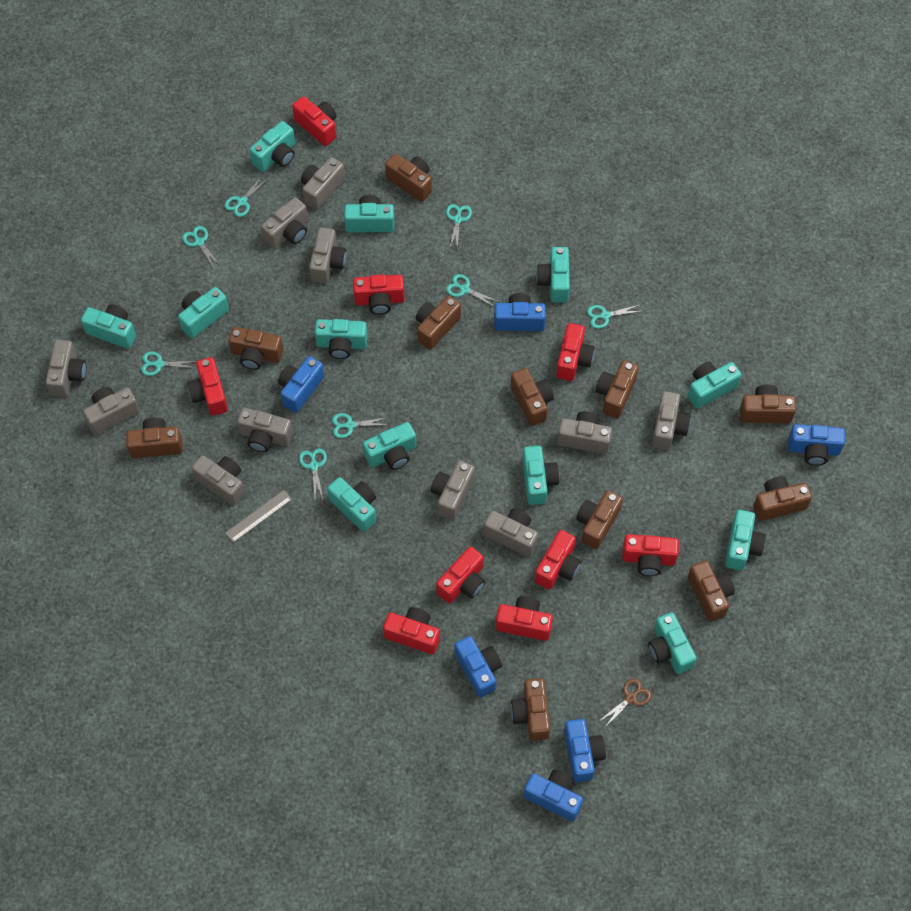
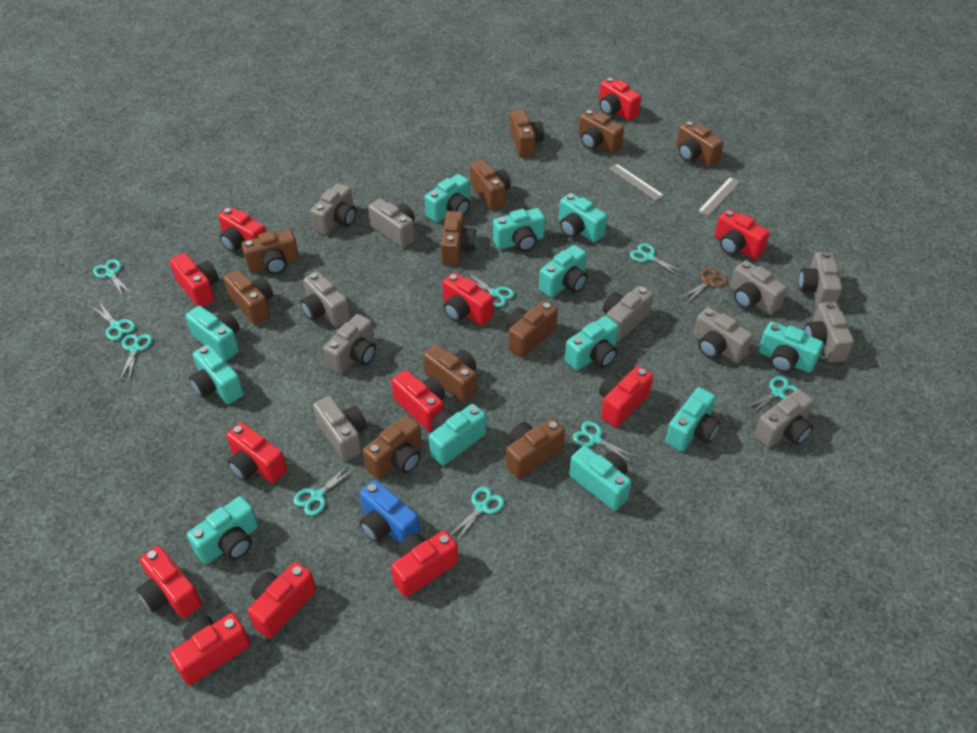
blue camera: [278,356,324,413] [455,636,502,698] [494,293,546,331] [524,770,583,821] [564,719,606,782] [788,424,845,465] = 6 -> [360,480,420,543] = 1
grey ruler: [225,490,292,543] = 1 -> [608,164,664,201] [698,177,741,216] = 2
red camera: [187,357,228,416] [292,96,337,146] [353,275,405,315] [383,607,440,654] [436,546,485,604] [496,596,553,641] [535,530,581,590] [556,323,595,381] [622,534,679,576] = 9 -> [136,546,202,619] [170,253,219,307] [170,613,250,686] [218,207,266,252] [226,422,287,483] [248,562,316,639] [391,370,446,431] [391,530,458,597] [443,272,494,326] [599,77,641,121] [599,366,653,427] [715,209,770,259] = 12
turquoise scissors: [141,351,197,376] [182,226,222,270] [224,175,269,217] [299,448,327,499] [332,413,390,438] [446,204,472,247] [446,274,499,307] [587,305,641,329] = 8 -> [91,302,136,340] [93,259,131,296] [120,334,152,380] [294,464,356,516] [450,487,505,542] [468,273,515,307] [573,421,638,464] [630,243,684,276] [743,376,798,416] = 9

